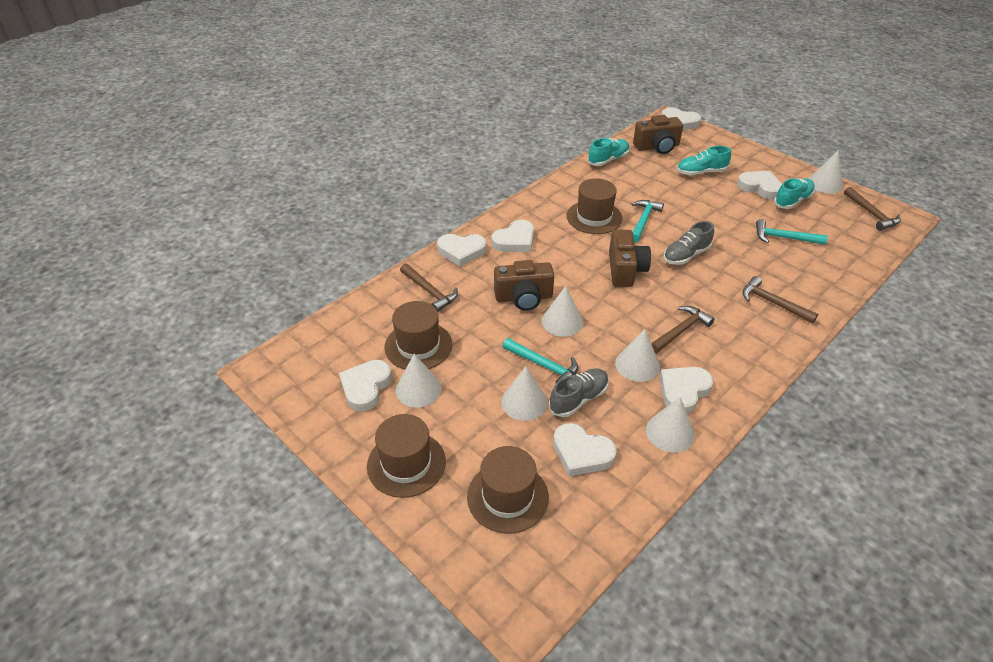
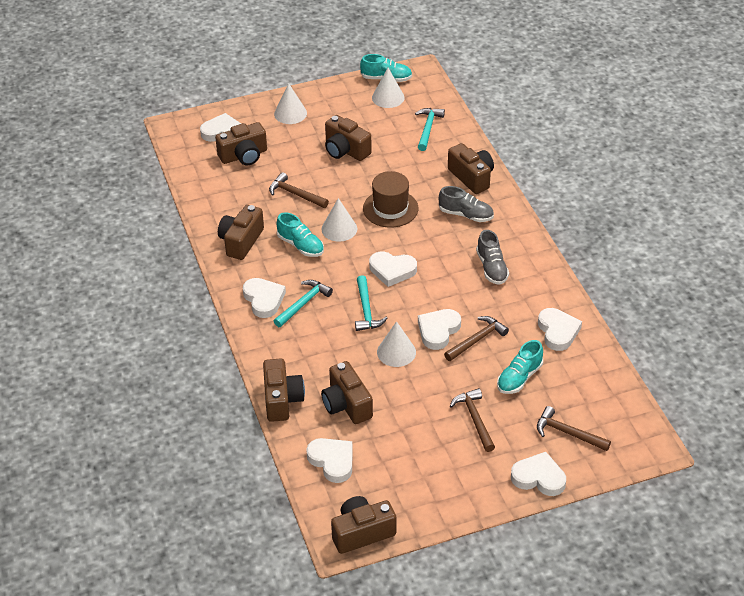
brown camera: [494,260,554,311] [609,229,651,287] [633,115,683,154] = 3 -> [215,122,267,165] [218,205,264,260] [263,359,305,422] [321,361,373,424] [325,115,372,161] [331,496,396,554] [448,143,494,194] = 7
brown hat: [367,414,446,498] [385,301,452,369] [467,446,549,534] [566,178,623,234] = 4 -> [363,171,418,228] = 1
white cone: [396,354,441,408] [501,366,548,421] [542,286,583,337] [615,329,660,382] [646,397,695,453] [809,150,843,194] = 6 -> [274,83,307,124] [322,198,357,242] [372,68,405,108] [377,321,416,367] = 4

